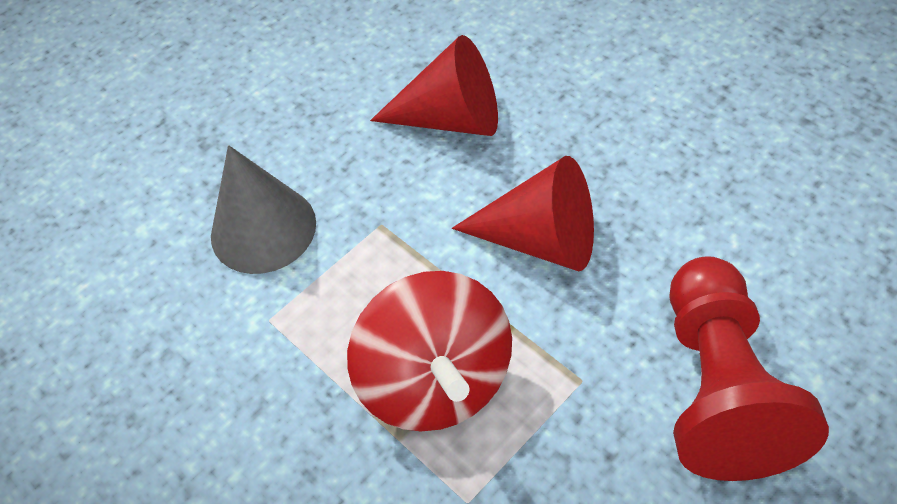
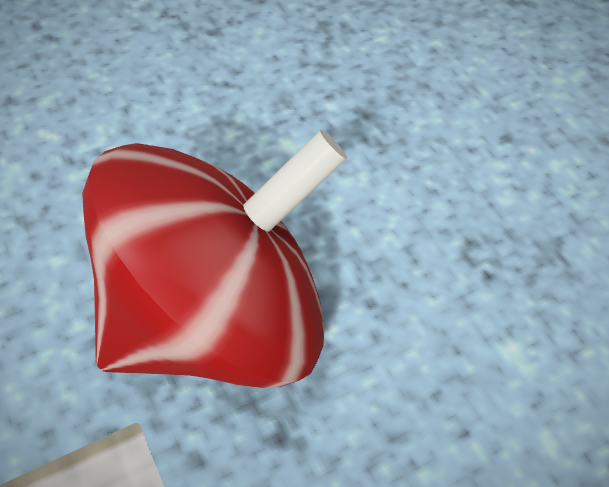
grey cone: [211,145,316,274] = 1 -> none = 0
red cone: [370,35,498,136] [452,156,594,271] = 2 -> none = 0
red pawn: [669,256,829,481] = 1 -> none = 0

